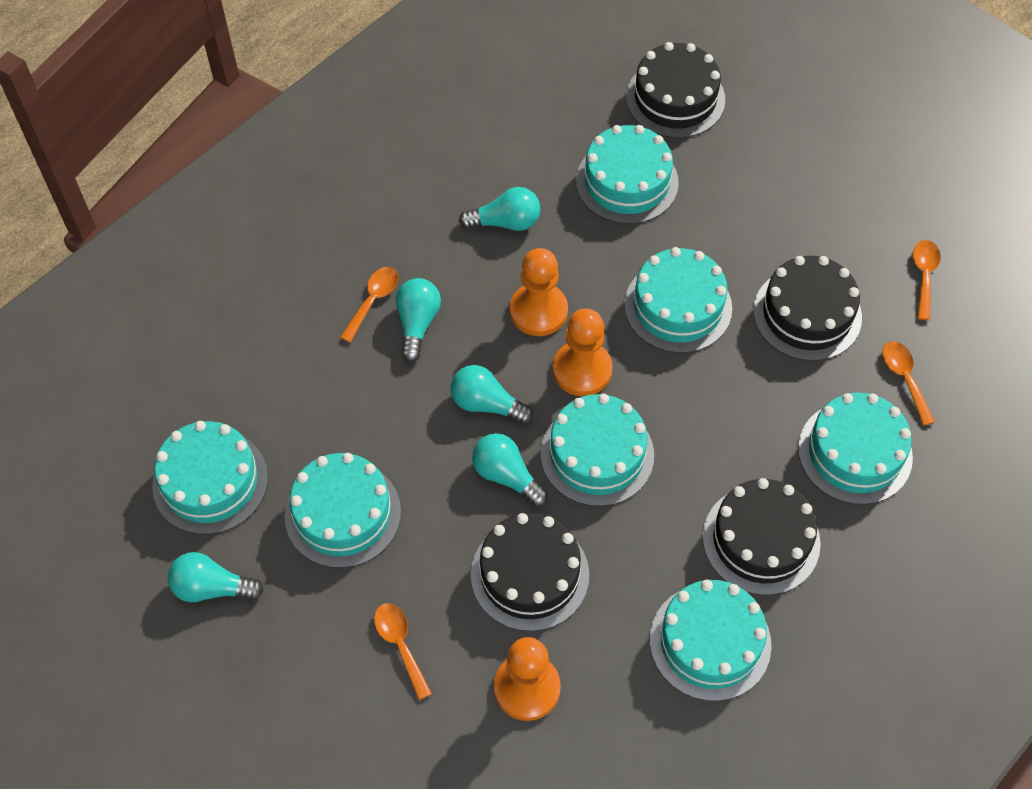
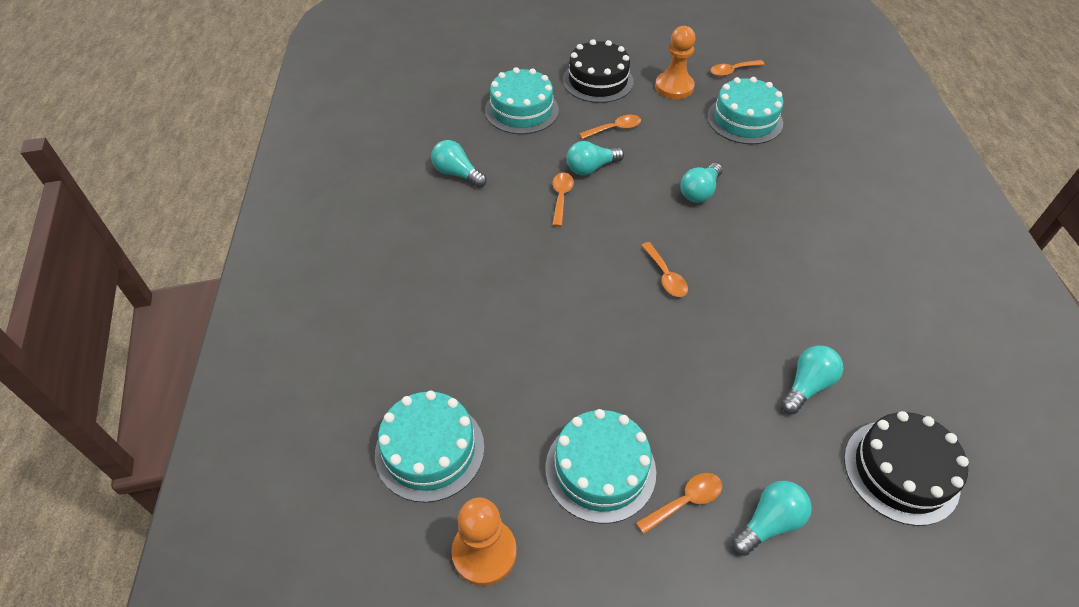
black cake: [471,513,589,631] [626,42,725,138] [703,478,821,595] [753,256,862,361] = 4 -> [563,39,634,103] [844,411,969,526] = 2
orange pawn: [494,637,561,721] [510,248,568,336] [553,309,613,396] = 3 -> [451,498,517,586] [655,26,696,99] = 2
orange spoon: [340,267,398,342] [374,603,432,700] [882,341,935,426] [913,240,941,321] = 4 -> [552,173,574,227] [579,115,641,139] [636,473,722,534] [641,242,688,297] [710,60,765,76] = 5
turquoise cake: [152,421,268,535] [284,453,401,568] [540,394,654,507] [576,125,679,224] [624,247,732,353] [650,580,771,701] [798,393,913,505] = 7 -> [375,391,484,503] [485,67,559,134] [545,409,656,524] [707,77,784,144] = 4

